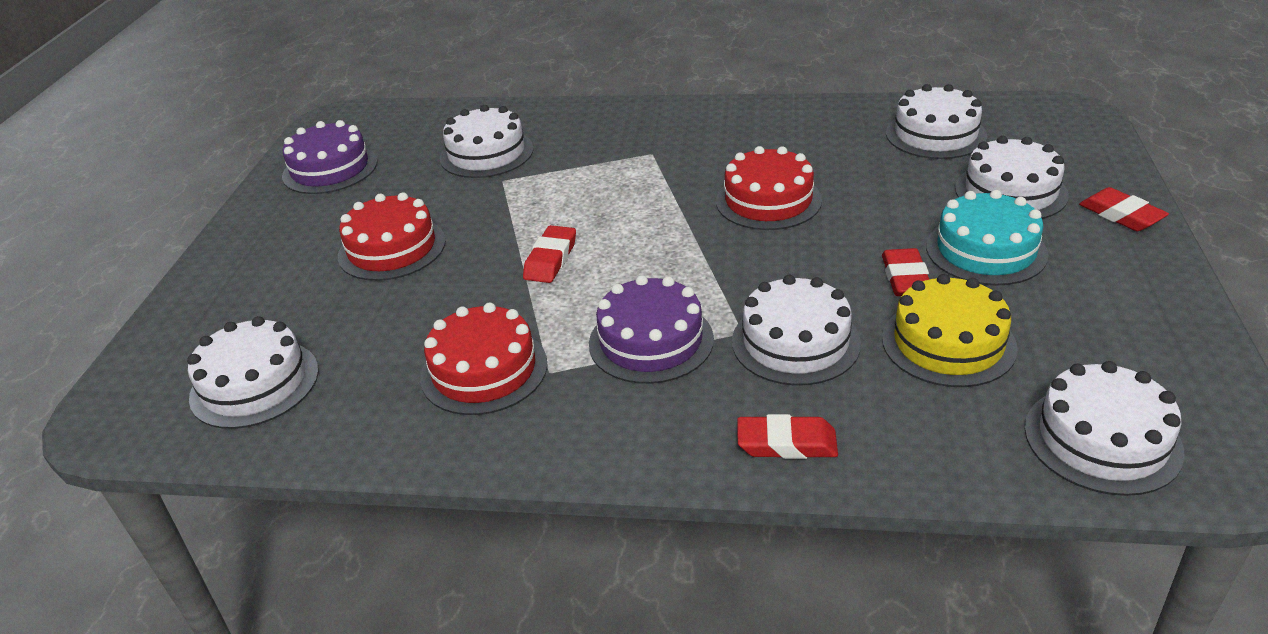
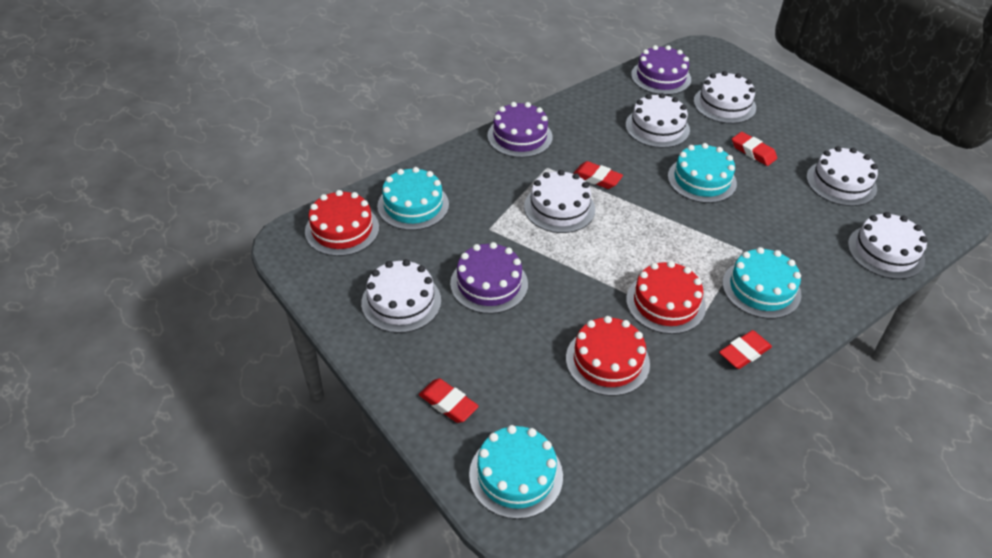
purple cake: [282,120,378,194] [589,275,714,384] = 2 -> [450,242,528,314] [487,102,553,158] [631,45,691,95] = 3
turquoise cake: [926,190,1048,286] = 1 -> [377,167,449,230] [469,425,563,519] [668,143,737,203] [722,247,802,319] = 4
yellow cake: [882,274,1017,387] = 1 -> none = 0

